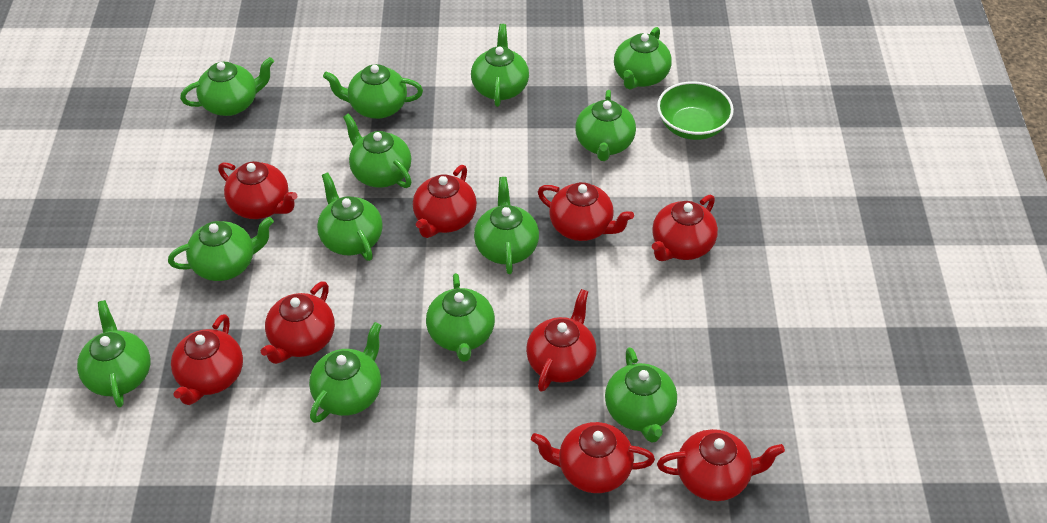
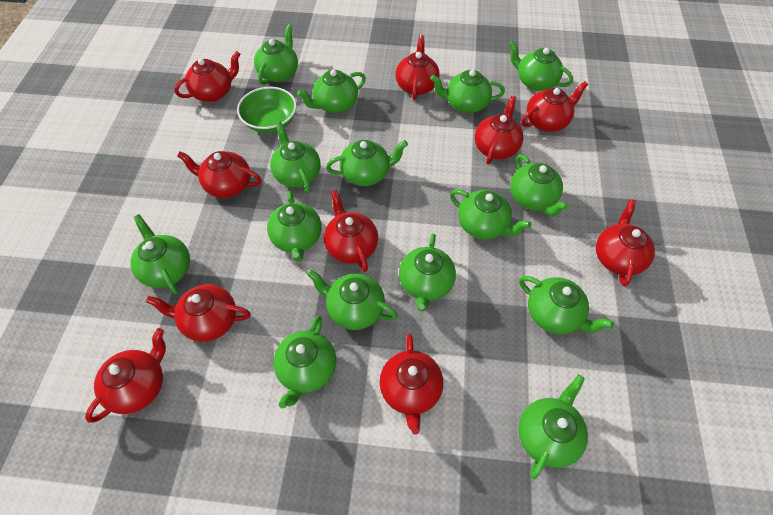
green teapot: [77,300,150,408] [168,217,274,281] [180,57,274,116] [309,322,382,423] [317,173,383,261] [323,64,423,119] [343,113,412,188] [426,273,495,362] [471,24,529,107] [474,177,539,274] [575,90,636,161] [605,347,677,442] [614,27,672,90] = 13 -> [130,214,190,294] [254,25,298,85] [267,191,321,261] [270,121,321,193] [273,316,336,408] [297,70,366,113] [307,270,398,330] [326,140,408,186] [399,234,456,311] [430,70,505,113] [450,189,531,239] [509,41,573,91] [510,154,569,216] [518,374,588,479] [519,276,614,334] = 15
red teapot: [171,314,243,405] [218,161,297,219] [261,281,335,364] [413,165,477,238] [526,289,596,392] [531,422,655,493] [538,182,634,241] [652,195,718,261] [657,429,785,501] = 9 -> [85,328,166,423] [146,284,251,342] [174,51,240,102] [177,151,261,198] [324,190,378,272] [380,334,443,434] [396,35,440,100] [475,96,523,164] [521,81,588,132] [596,199,655,286] = 10

